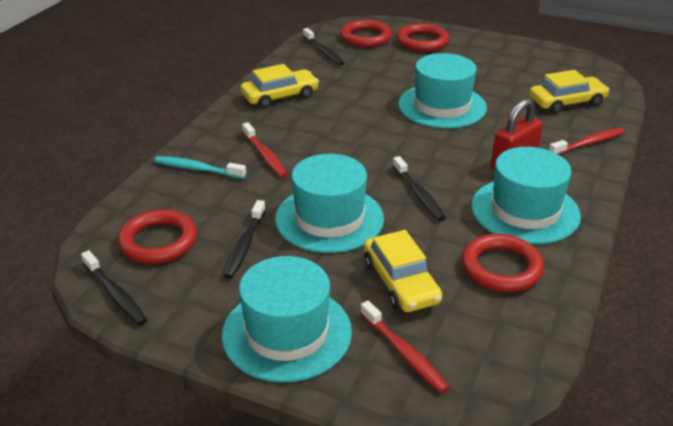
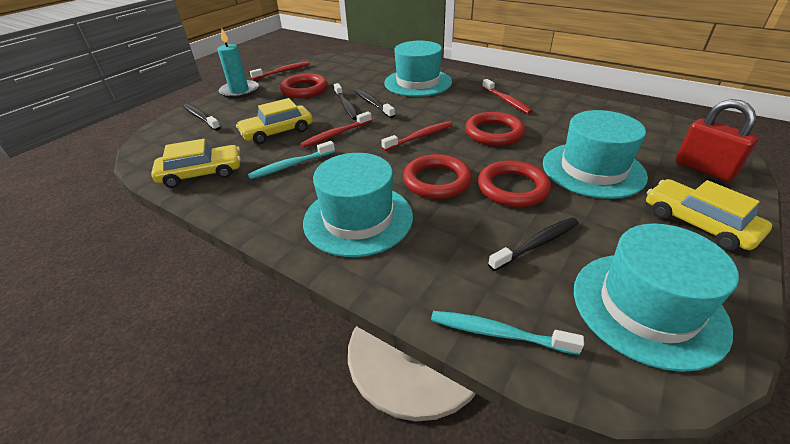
red toothbrush: [242,122,288,178] [360,301,449,393] [549,128,624,155] = 3 -> [250,62,310,80] [300,111,372,148] [381,121,452,151] [482,79,533,114] = 4
turquoise candle: none = 0 -> [217,28,259,99] = 1
turquoise toothbrush: [154,156,246,179] = 1 -> [248,141,335,179] [431,311,584,355] = 2

